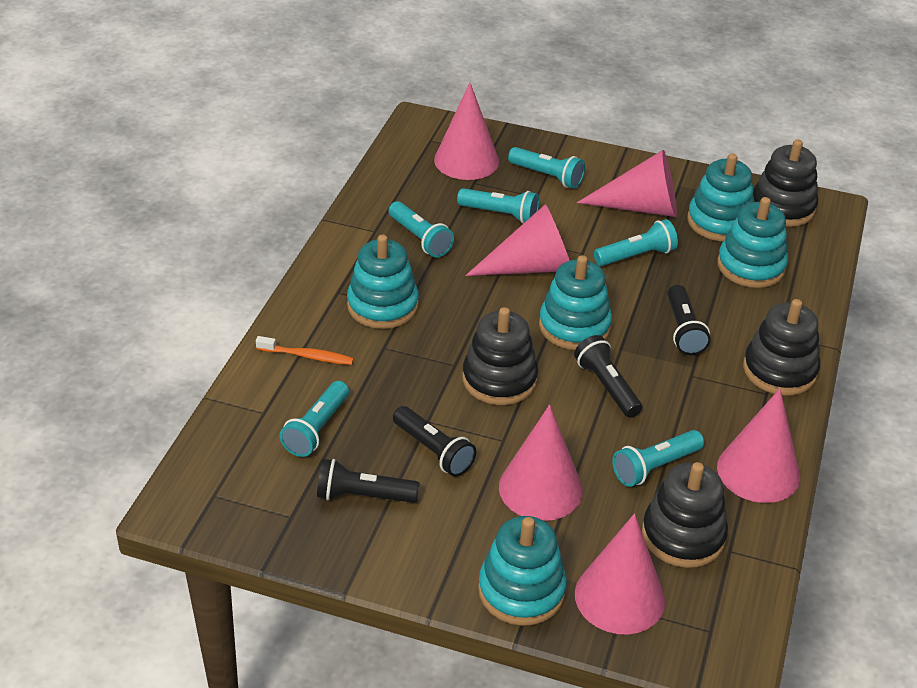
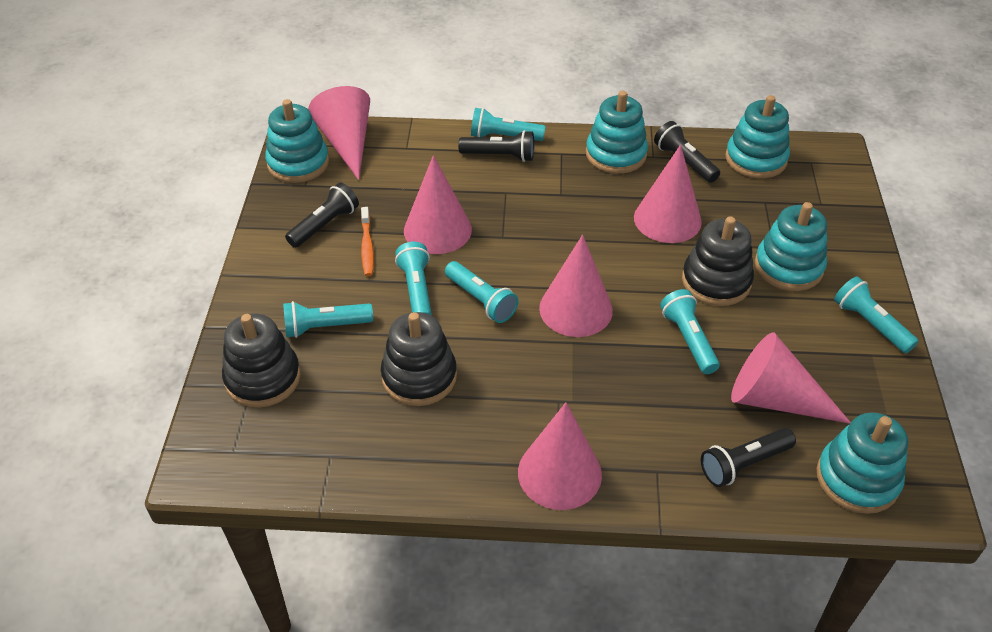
black stacking toy: [462,307,538,405] [642,462,728,568] [743,299,820,396] [753,139,818,227] = 4 -> [222,314,301,408] [381,312,457,406] [682,216,754,306] = 3

